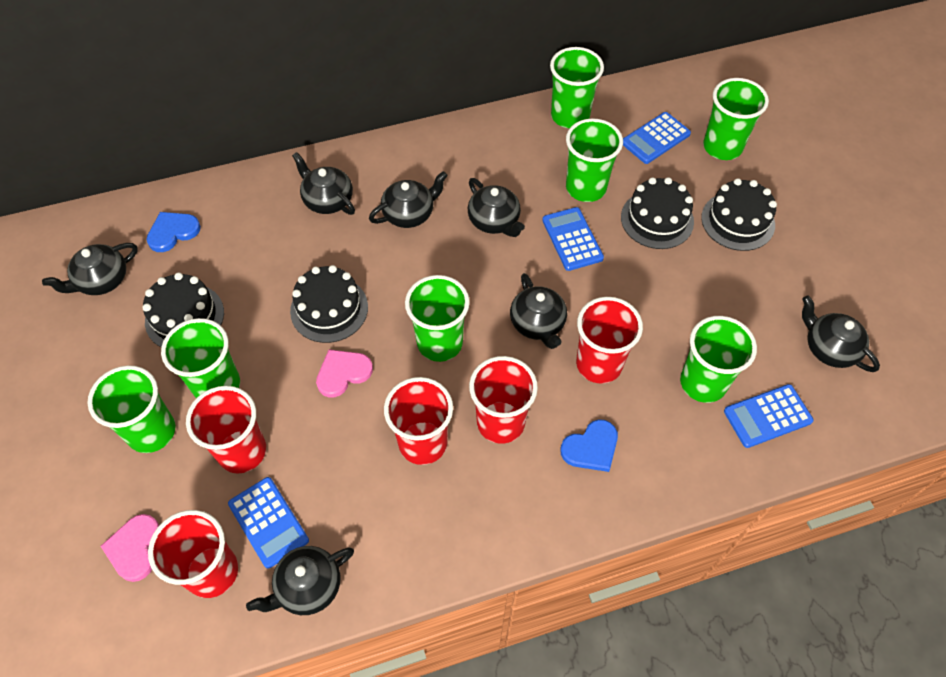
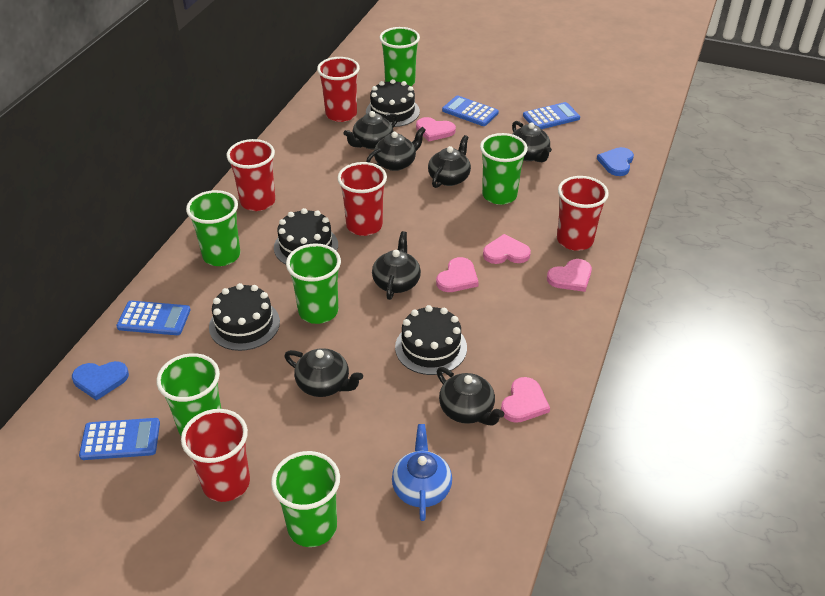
blue teapot: none = 0 -> [392,424,452,521] = 1
green cup: [87,365,175,453] [161,318,240,398] [405,275,470,362] [550,47,604,128] [566,118,623,202] [680,316,757,403] [703,78,769,160] = 7 -> [156,353,221,435] [186,190,240,266] [271,451,340,547] [286,243,341,324] [379,27,420,86] [480,133,528,205] = 6
pink heart: [101,514,159,582] [316,349,373,398] = 2 -> [416,117,456,141] [436,257,479,292] [483,234,531,264] [501,377,550,423] [547,259,592,292] = 5

